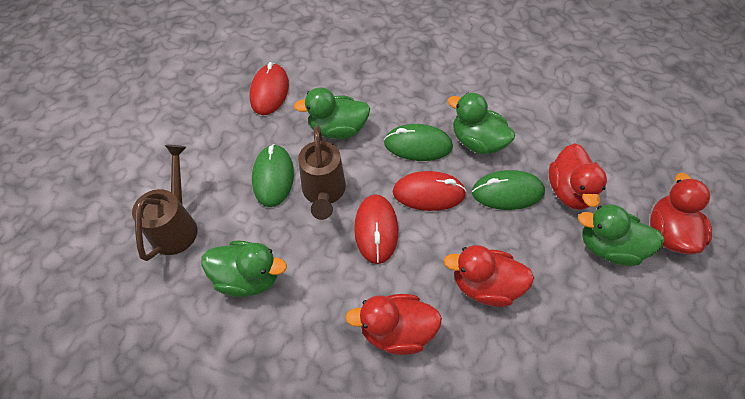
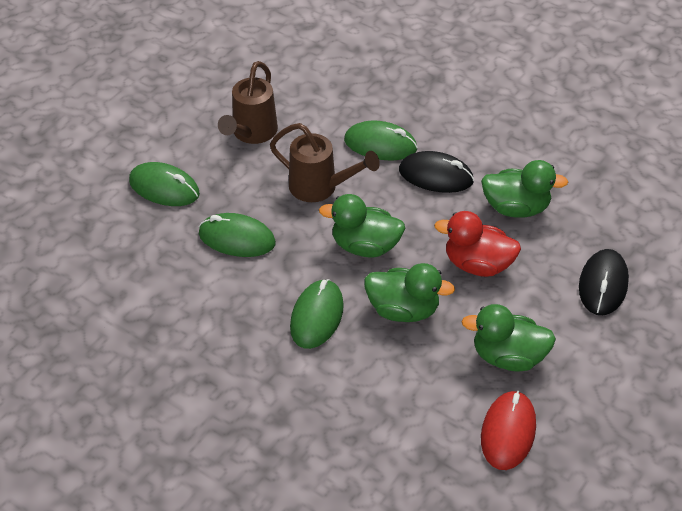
black mouse: none = 0 -> [399,151,474,193] [579,249,629,315] = 2
green mouse: [252,144,294,207] [384,124,453,161] [472,170,545,210] = 3 -> [129,162,200,206] [199,213,276,257] [290,279,344,349] [344,121,418,160] = 4
red duck: [345,294,442,355] [444,245,534,307] [548,143,607,210] [650,173,712,254] = 4 -> [434,211,521,277] = 1
red mouse: [250,62,289,115] [354,194,398,264] [393,171,467,211] = 3 -> [481,390,536,470] = 1

